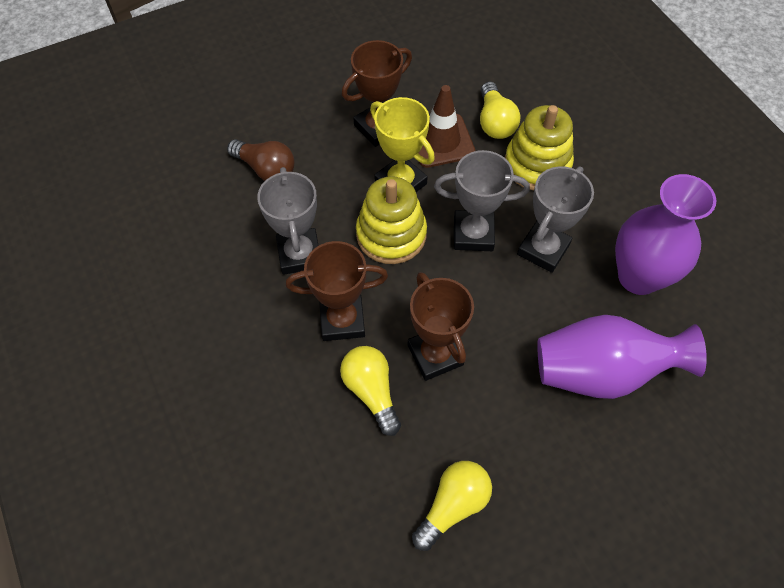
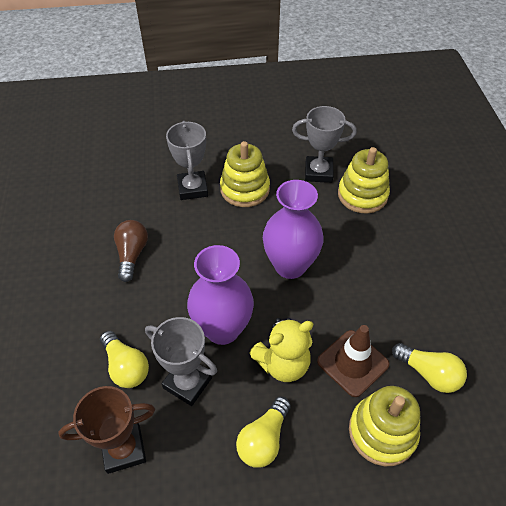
brown trophy: [286,241,388,341] [342,40,412,147] [408,272,474,381] = 3 -> [58,386,155,474] = 1
yellow stacking toy: [356,176,427,264] [505,105,574,190] = 2 -> [220,141,270,207] [338,147,390,214] [349,386,420,466] = 3
yellow teddy bear: none = 0 -> [250,318,313,382] = 1
yellow trophy: [370,97,435,192] = 1 -> none = 0

